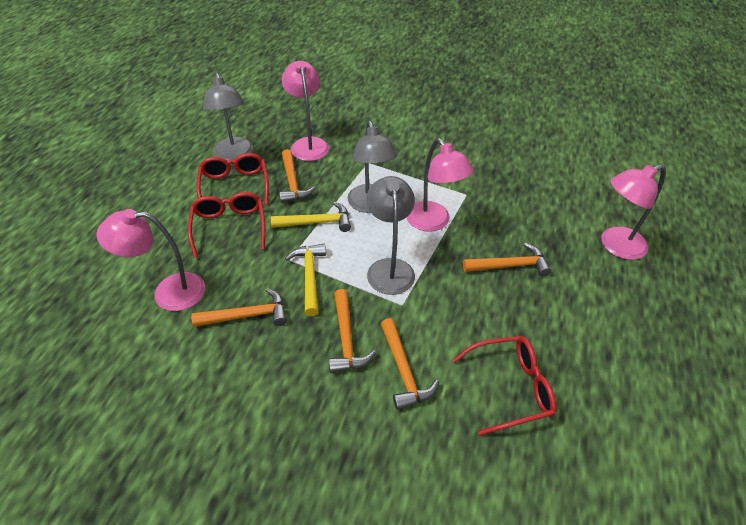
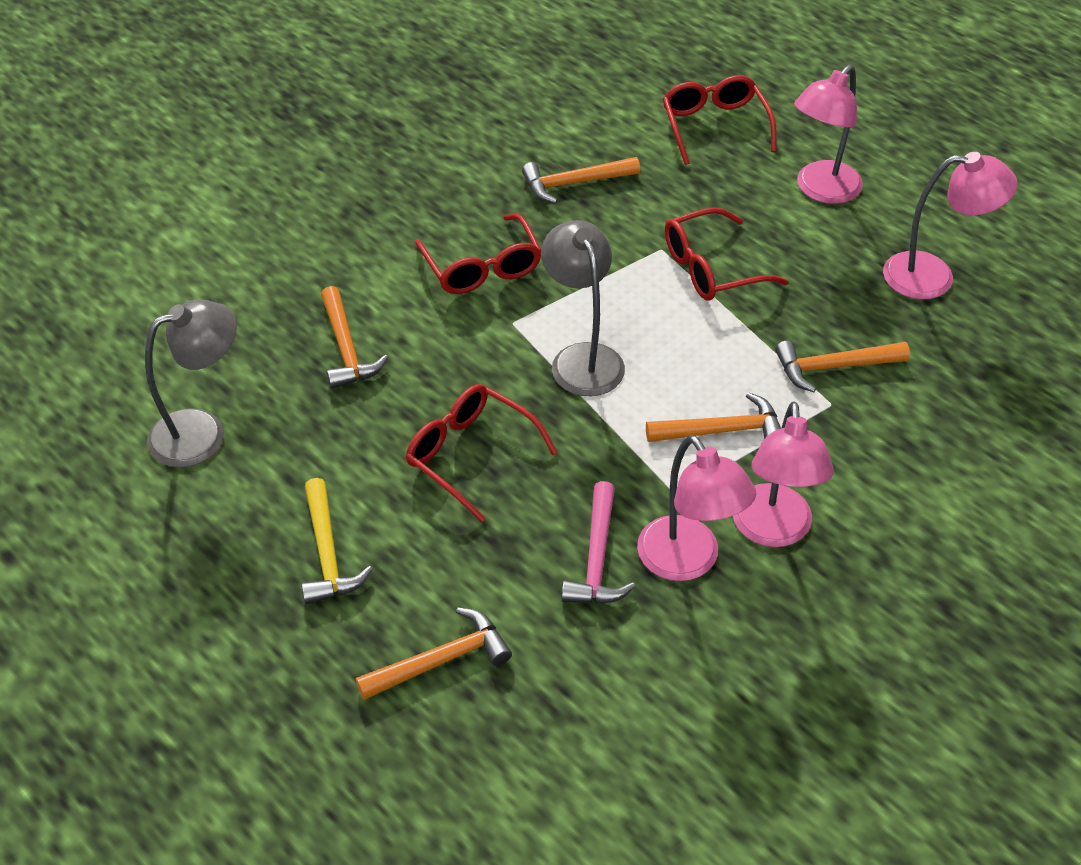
grey lamp: [203,72,253,161] [347,121,397,213] [366,176,415,295] = 3 -> [145,300,237,468] [541,220,625,396] = 2
pink hammer: none = 0 -> [561,481,636,604] = 1
red glasses: [188,192,266,258] [197,153,269,205] [453,336,556,436] = 3 -> [406,384,557,522] [415,214,541,294] [663,75,777,165] [665,207,789,301] = 4
yellow hammer: [271,202,351,232] [285,244,326,316] = 2 -> [301,478,373,605] = 1

